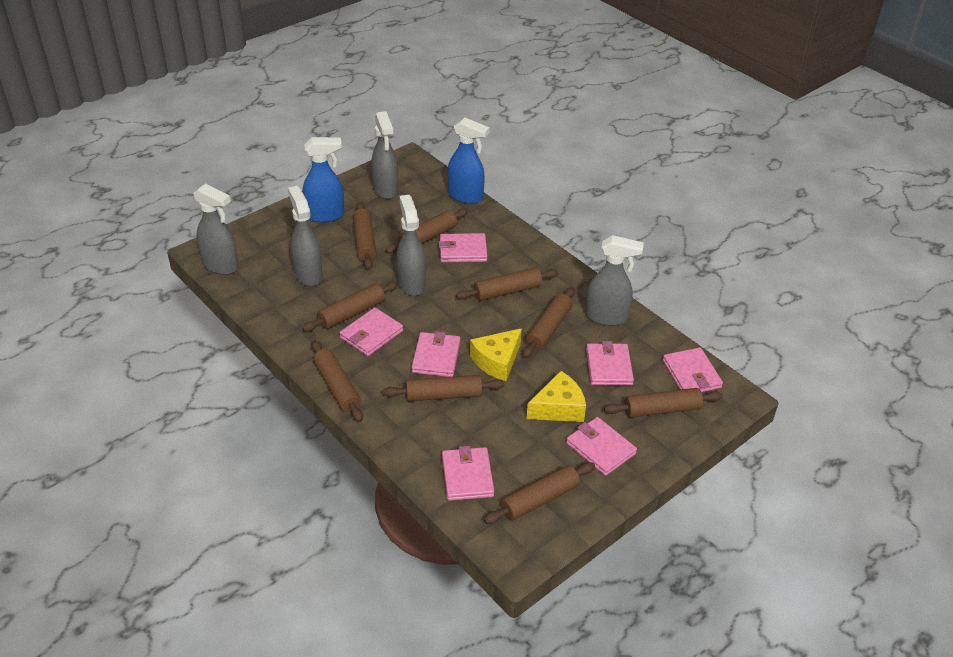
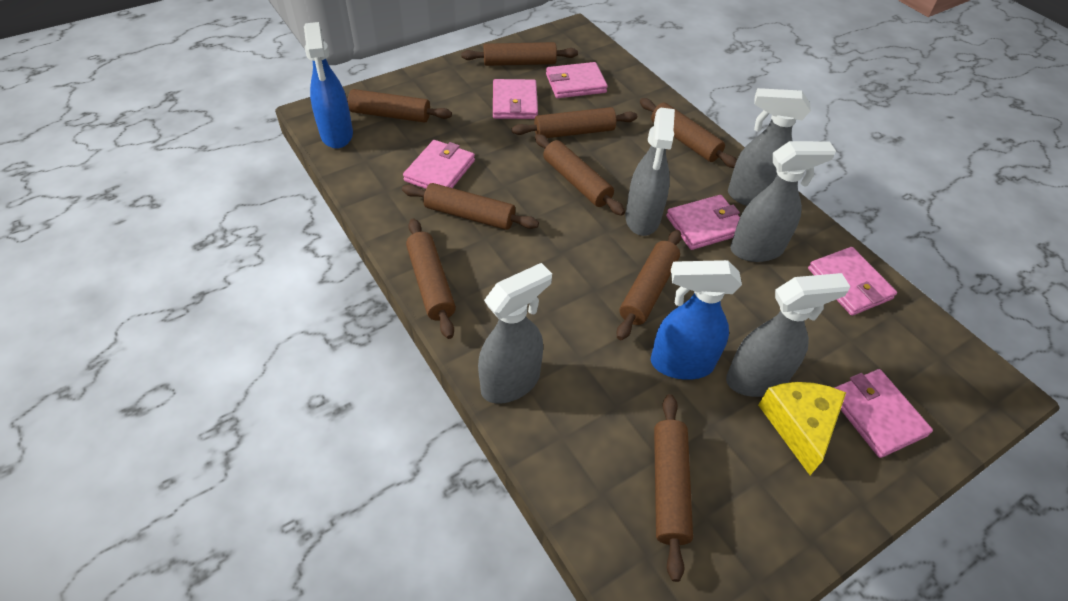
pink wallet: [340,307,403,356] [411,331,460,377] [439,233,487,262] [442,446,494,501] [566,417,637,476] [586,341,634,386] [663,348,723,392] = 7 -> [403,140,475,189] [493,79,538,119] [546,62,608,98] [666,195,740,250] [808,247,897,316] [834,369,933,458] = 6
yellow cheese: [470,328,522,381] [526,371,586,422] = 2 -> [758,382,846,475] = 1

